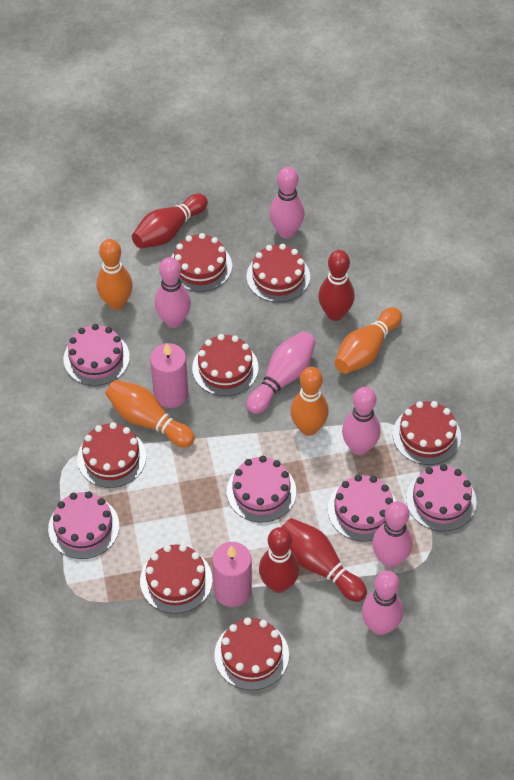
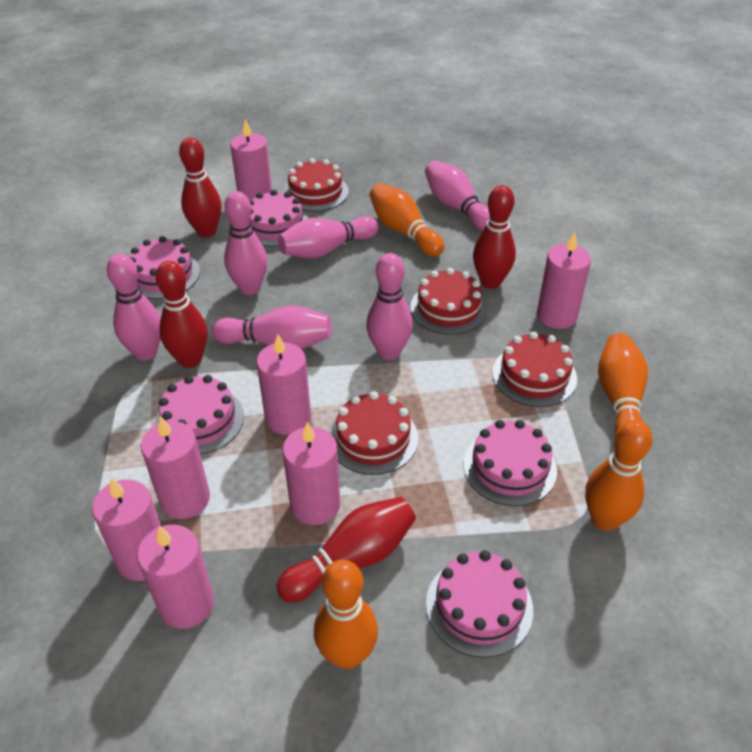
pink candle: [150,343,189,408] [212,542,252,607] = 2 -> [92,478,161,581] [137,525,214,629] [141,416,210,519] [230,119,272,200] [256,334,311,435] [283,422,340,525] [537,232,591,329] = 7
red cake: [77,422,146,488] [140,544,213,614] [172,233,232,292] [192,334,259,396] [214,617,289,690] [247,244,310,302] [393,401,461,465] = 7 -> [283,158,349,212] [329,391,419,475] [410,268,488,335] [492,332,577,407] = 4

